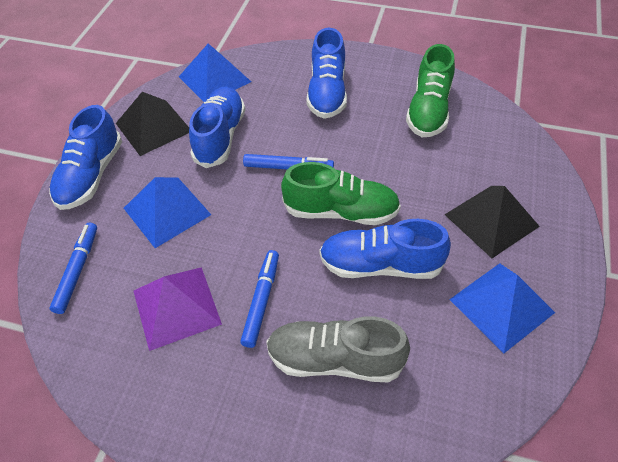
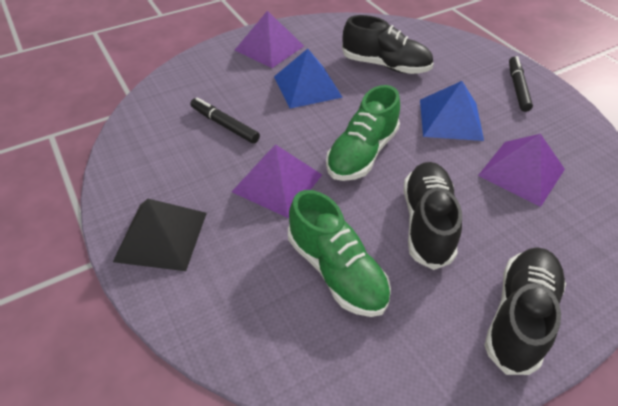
black marker: none = 0 -> [191,97,260,144] [509,56,533,112] = 2
black pyramid: [116,92,189,156] [444,186,540,258] = 2 -> [113,199,207,271] = 1
black shoe: none = 0 -> [342,15,434,74] [404,162,462,270] [484,247,566,375] = 3
blue marker: [49,223,97,314] [240,250,279,348] [243,154,334,169] = 3 -> none = 0
blue pyramid: [124,177,211,248] [179,44,251,102] [449,263,555,353] = 3 -> [274,49,343,109] [420,81,484,141] = 2
blue shoe: [49,105,122,210] [189,86,245,168] [307,28,347,119] [319,219,451,279] = 4 -> none = 0
grey shoe: [266,316,410,383] = 1 -> none = 0
purple pyramid: [134,267,222,351] = 1 -> [232,144,322,218] [235,11,304,68] [478,134,565,207] = 3

